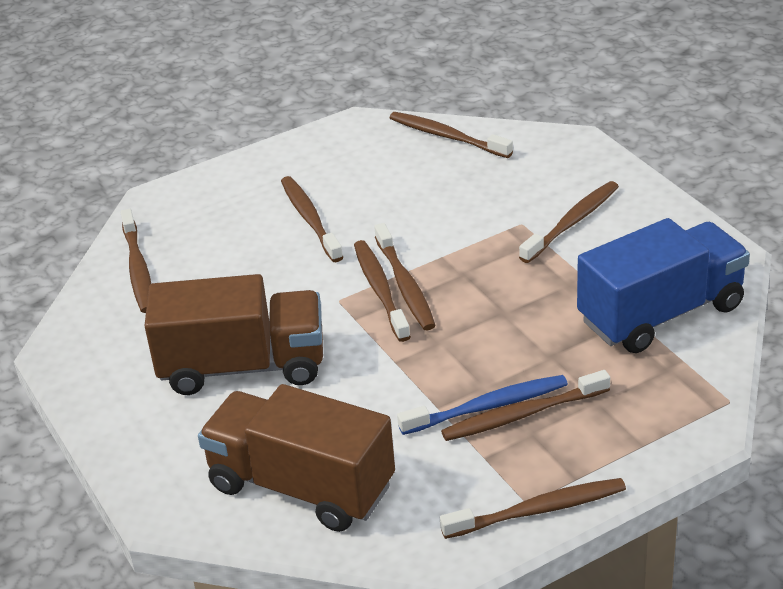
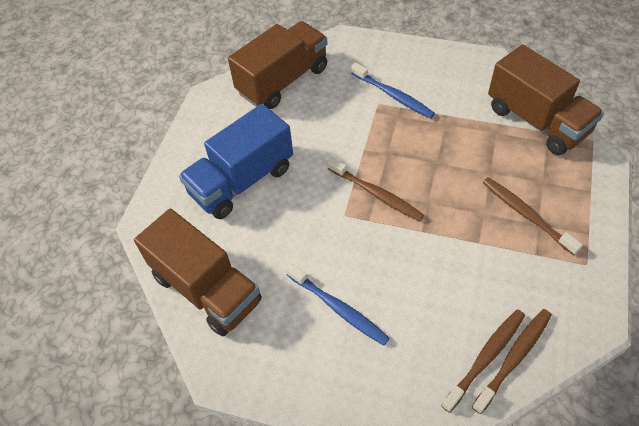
blue toothbrush: [397,375,568,435] = 1 -> [286,263,390,346] [351,63,435,119] = 2
brown toothbrush: [120,209,151,313] [281,176,343,262] [354,240,411,342] [374,223,436,330] [390,112,513,158] [440,478,626,539] [441,370,610,441] [519,181,619,263] = 8 -> [327,158,424,221] [441,309,525,413] [472,309,552,414] [482,177,583,255] = 4
brown truck: [145,274,323,395] [198,384,395,532] = 2 -> [134,209,262,336] [228,21,328,109] [488,45,604,155] = 3

